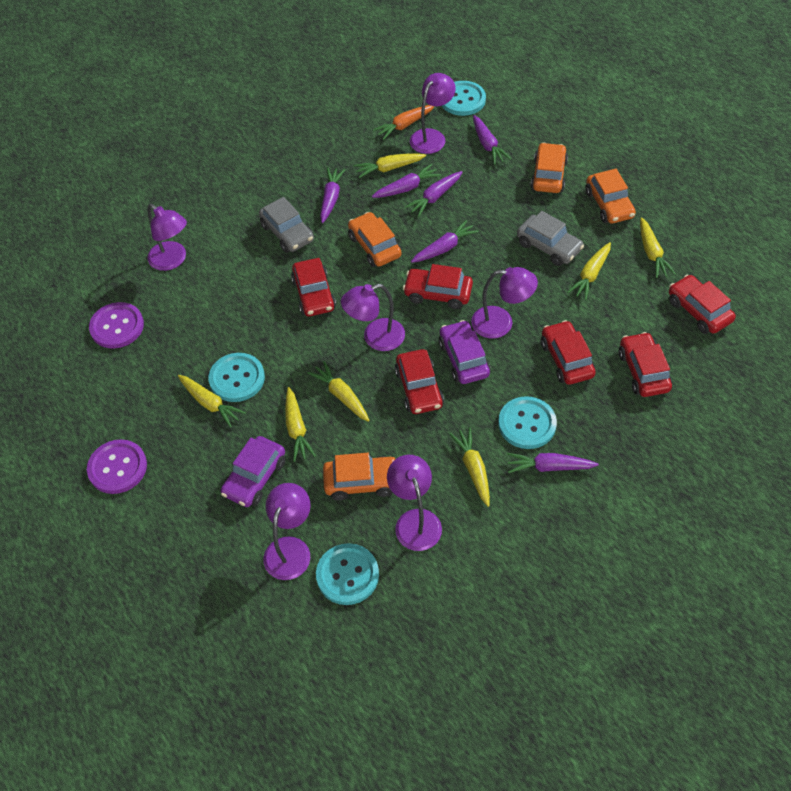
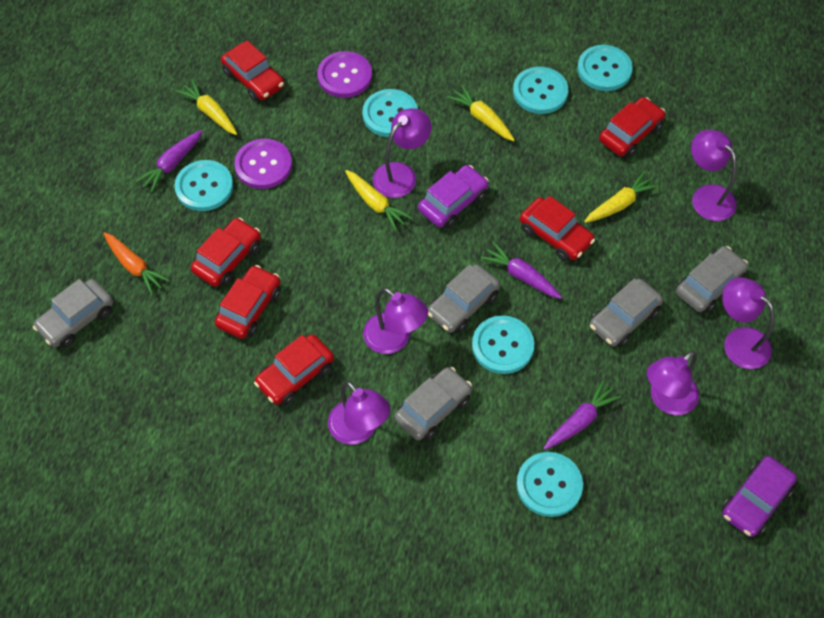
grey car: [259,197,314,253] [517,211,584,266] = 2 -> [33,279,113,348] [394,367,472,441] [428,264,500,333] [589,278,663,347] [676,246,748,313] = 5
orange car: [323,453,395,501] [348,212,402,267] [531,142,568,193] [585,169,636,224] = 4 -> none = 0
purple carrot: [320,168,346,223] [372,164,441,198] [405,171,462,217] [411,220,479,263] [473,115,511,165] [507,453,599,473] = 6 -> [135,130,203,193] [480,242,562,299] [544,380,621,450] = 3
turquoise button: [208,353,265,402] [316,543,379,605] [442,81,486,116] [498,396,557,449] = 4 -> [174,160,233,211] [362,89,418,137] [472,316,534,374] [513,67,568,114] [516,452,583,517] [577,45,633,91] = 6
yellow carrot: [178,375,246,428] [285,387,316,462] [308,361,370,422] [354,153,426,178] [449,427,490,507] [567,242,611,300] [640,218,676,278] = 7 -> [176,79,237,135] [345,170,413,231] [447,85,515,141] [584,171,659,223] = 4

